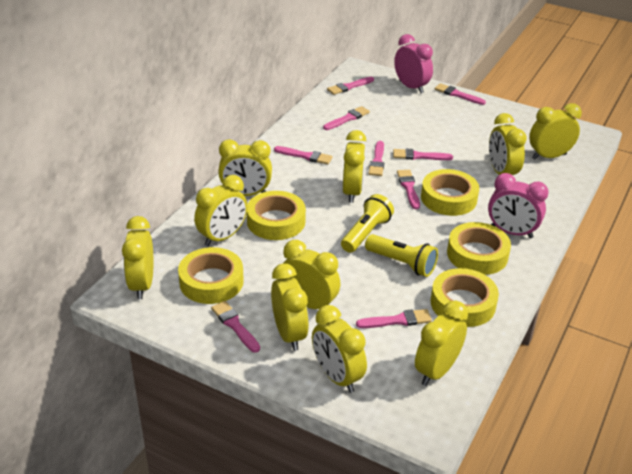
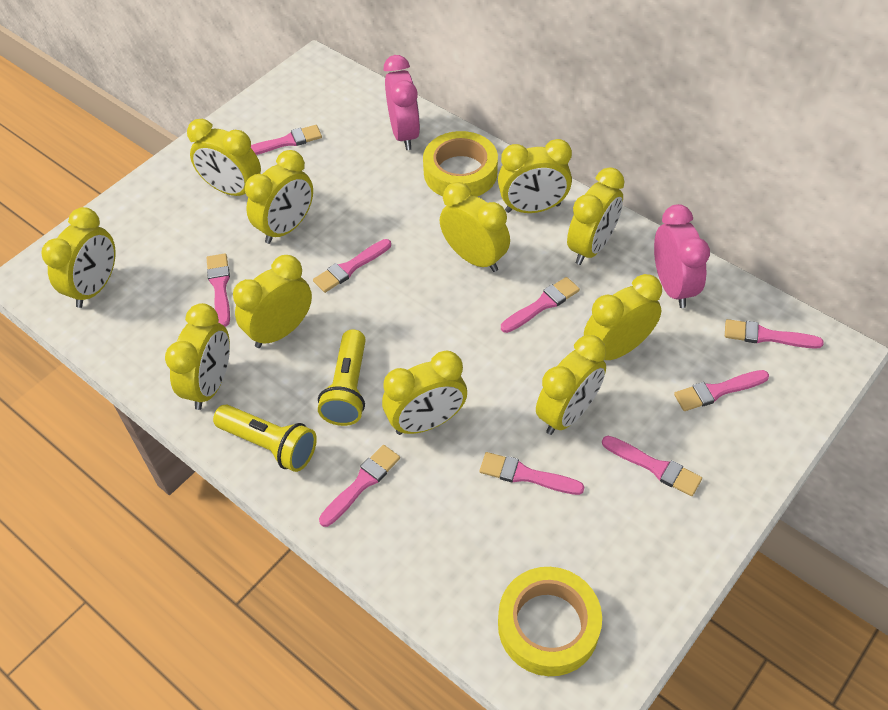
yellow clock: [122,216,153,300] [194,175,248,246] [218,139,272,196] [271,263,309,351] [283,240,340,309] [312,305,367,393] [343,130,366,203] [415,301,468,386] [489,113,527,175] [529,103,582,160] = 10 -> [41,207,115,308] [165,303,230,410] [187,119,261,196] [233,255,312,348] [245,150,313,244] [382,350,467,435] [440,182,510,272] [498,139,572,213] [536,335,606,435] [567,167,625,265] [584,274,662,360] = 11
yellow tape: [178,247,244,304] [247,191,306,240] [421,169,479,216] [431,268,499,327] [447,222,511,275] = 5 -> [423,131,498,196] [498,567,602,676] = 2

